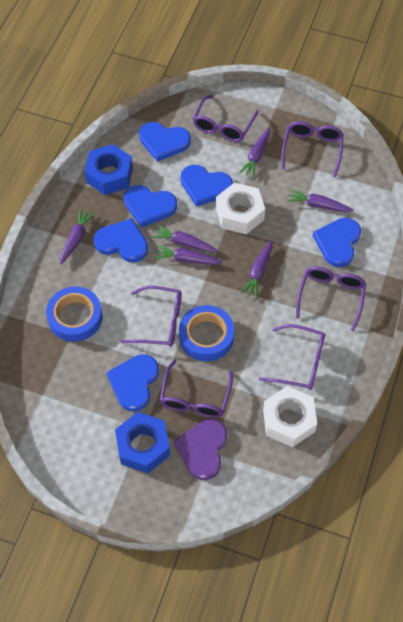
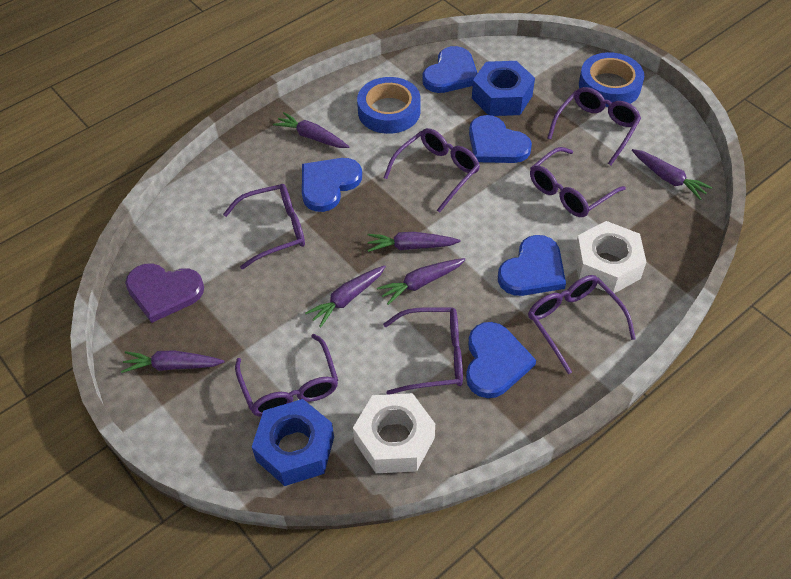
blue heart: [93,218,148,262] [106,354,159,411] [124,185,177,227] [139,122,191,162] [180,165,233,207] [312,218,361,267] = 6 -> [302,158,362,212] [422,46,478,93] [466,322,536,398] [469,115,532,163] [498,235,566,296] = 5
purple glasses: [121,286,182,347] [160,360,233,418] [193,95,259,142] [259,324,325,390] [282,121,344,177] [296,267,366,332] = 6 -> [223,184,305,269] [235,334,338,417] [383,307,463,395] [384,128,480,213] [528,275,636,374] [530,147,626,217] [547,87,641,165] = 7

